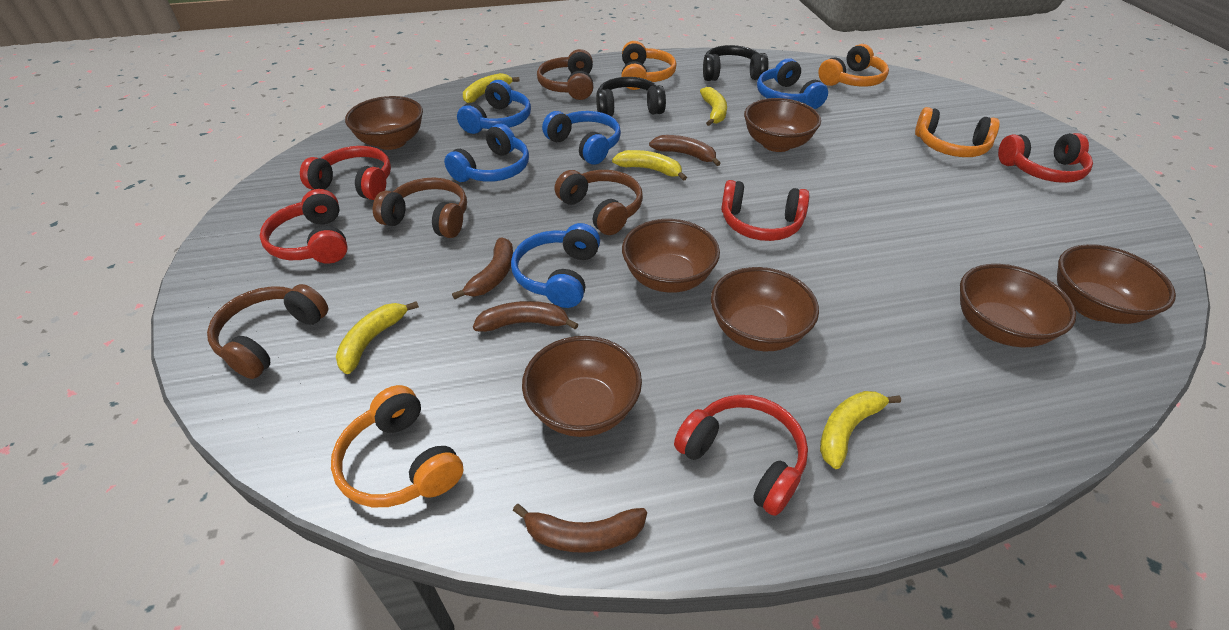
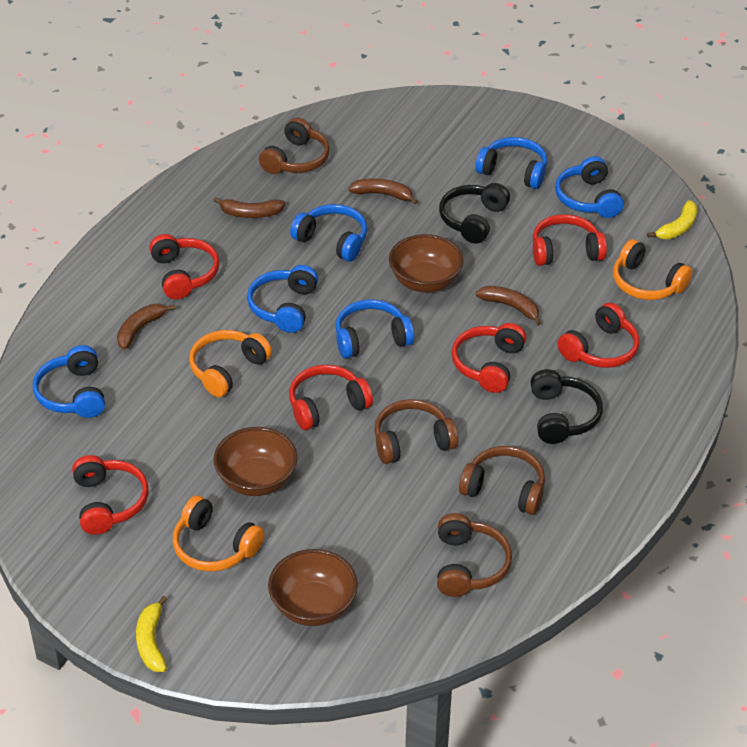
blue headphones: [444,124,529,182] [457,80,531,134] [511,223,600,308] [542,111,621,164] [757,58,828,109] = 5 -> [33,345,105,418] [247,265,318,333] [290,204,367,261] [335,299,414,359] [475,137,547,189] [555,156,624,218] = 6
brown bowl: [345,96,423,150] [522,336,642,437] [622,219,720,293] [711,267,819,351] [744,98,821,152] [960,264,1076,347] [1057,244,1176,324] = 7 -> [214,427,297,496] [268,549,358,626] [389,234,463,292] = 3
orange headphones: [331,385,464,507] [621,41,676,90] [818,44,889,87] [915,107,1000,157] = 4 -> [173,495,264,572] [189,330,272,397] [613,239,693,300] = 3
red headphones: [260,189,348,264] [300,146,391,200] [674,395,808,516] [721,180,809,241] [998,133,1093,183] = 5 -> [72,455,149,535] [149,234,220,299] [289,365,373,430] [451,323,526,393] [533,214,607,266] [557,302,639,368] = 6
yellow banana: [336,301,419,374] [463,73,520,103] [612,150,687,181] [700,87,727,126] [820,391,901,469] = 5 -> [136,596,167,672] [647,200,698,239] = 2

